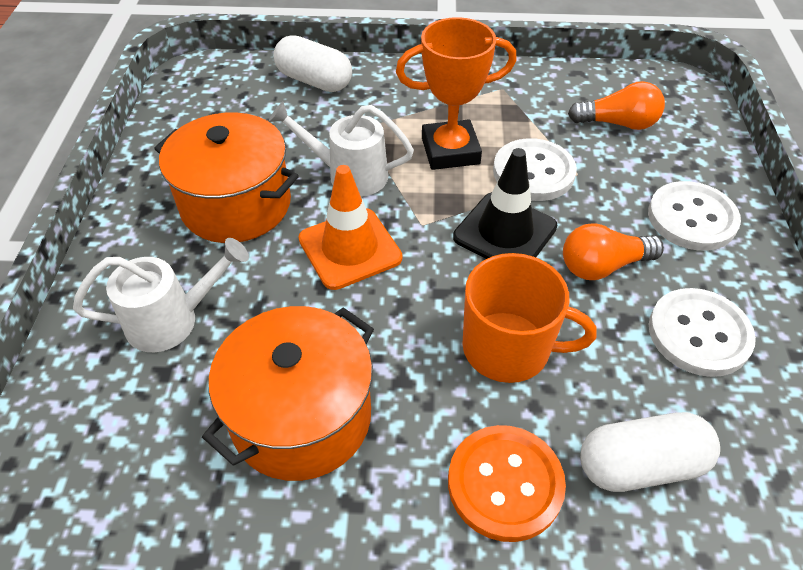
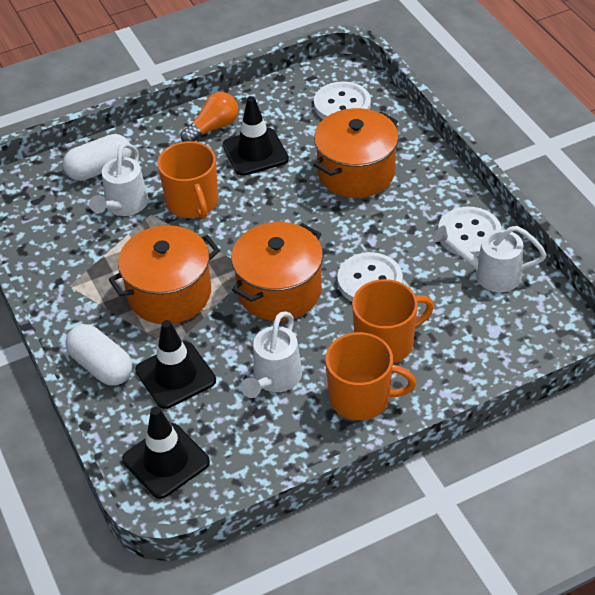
black traffic cone: [453,148,558,259] = 1 -> [122,407,210,499] [135,320,216,409] [223,96,289,176] = 3
orange button: [448,425,566,542] = 1 -> none = 0
orange light bulb: [563,223,664,280] [568,81,665,130] = 2 -> [181,92,238,142] = 1
orange mug: [462,253,597,383] = 1 -> [158,141,218,219] [325,332,416,420] [352,279,434,363] = 3
orange pot: [154,112,299,243] [202,306,374,481] = 2 -> [108,225,220,324] [231,222,323,321] [313,108,398,198] = 3
orange traffic cone: [298,165,402,290] = 1 -> none = 0
orange trophy: [396,17,517,170] = 1 -> none = 0
white watering can: [73,238,249,352] [269,101,414,197] = 2 -> [89,143,148,216] [241,311,302,398] [433,226,547,292] = 3

